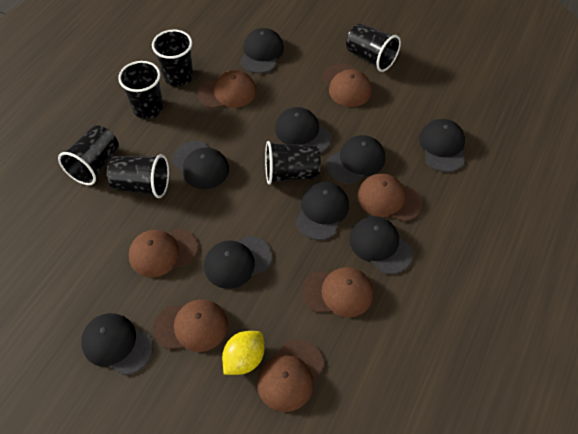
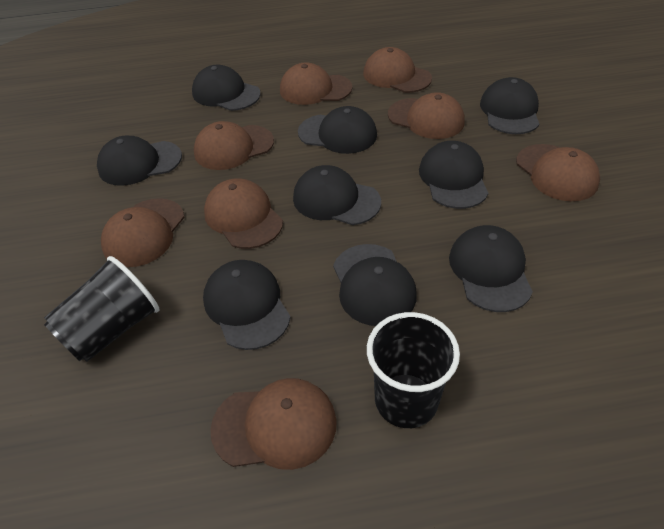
black cup: [58,125,119,185] [107,154,169,198] [118,61,163,119] [152,29,193,87] [265,141,321,185] [346,23,401,72] = 6 -> [44,256,160,362] [367,312,460,428] = 2
brown cap: [129,228,198,277] [154,299,228,352] [198,70,256,109] [257,339,324,412] [302,267,374,317] [322,64,372,107] [357,173,423,222] = 7 -> [101,198,185,267] [194,121,274,170] [204,178,283,249] [210,378,337,470] [280,62,352,105] [363,47,432,93] [388,92,465,139] [516,144,600,201] = 8
yellow lemon: [222,331,264,375] = 1 -> none = 0

